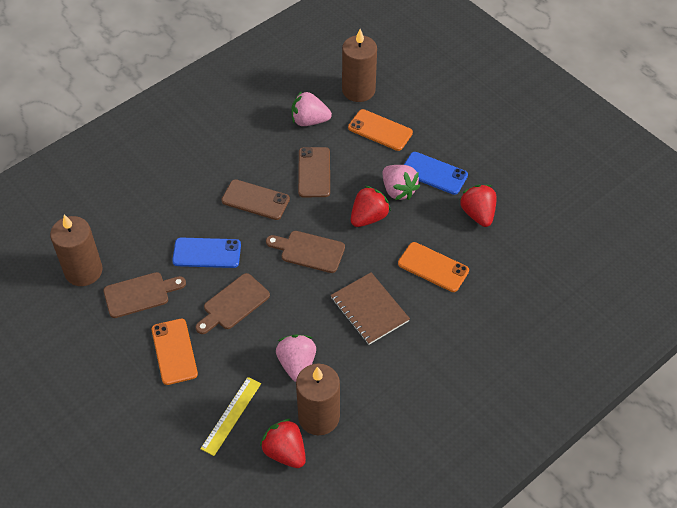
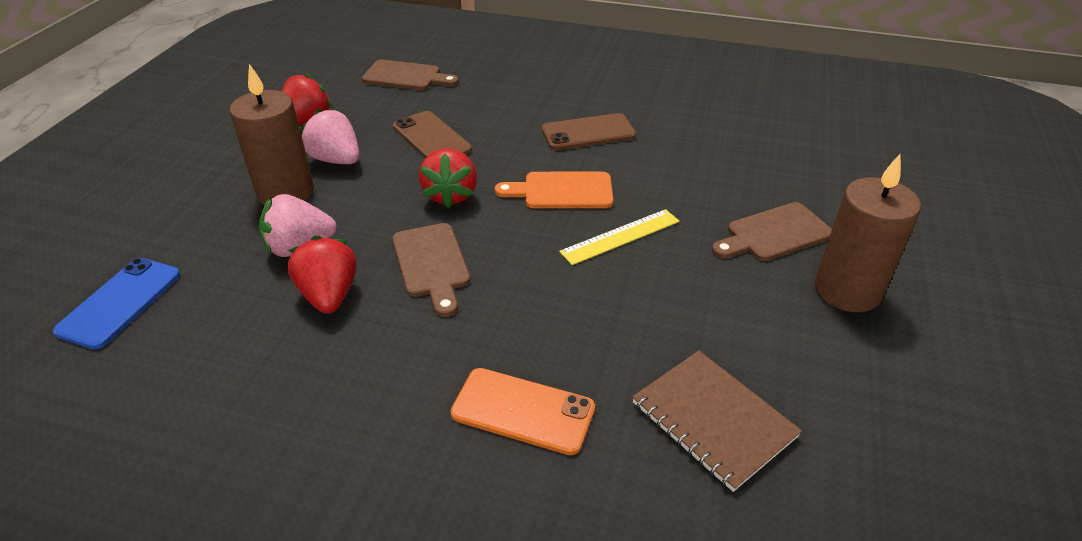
blue phone: [172,237,241,268] [404,152,468,195] = 2 -> [53,258,180,349] = 1
brown candle: [50,214,103,286] [296,363,340,435] [342,29,377,102] = 3 -> [229,64,314,205] [815,154,921,312] = 2
orange cutting board: none = 0 -> [495,172,613,208] = 1
orange phone: [151,319,198,385] [348,109,413,151] [398,242,469,292] = 3 -> [451,368,595,455] = 1
pink strawberry: [276,334,316,382] [292,91,332,126] [383,165,420,200] = 3 -> [259,194,337,257] [300,109,360,164] = 2

